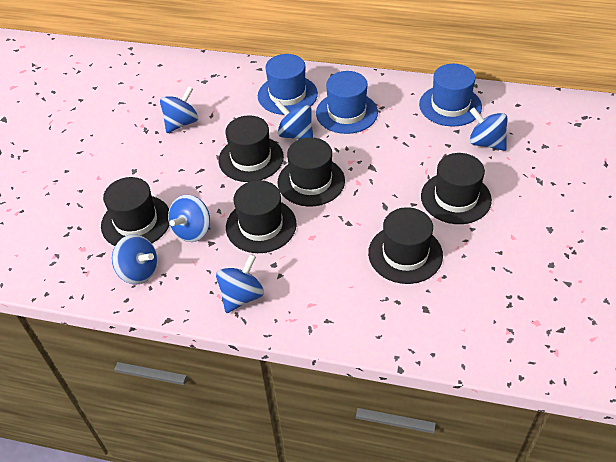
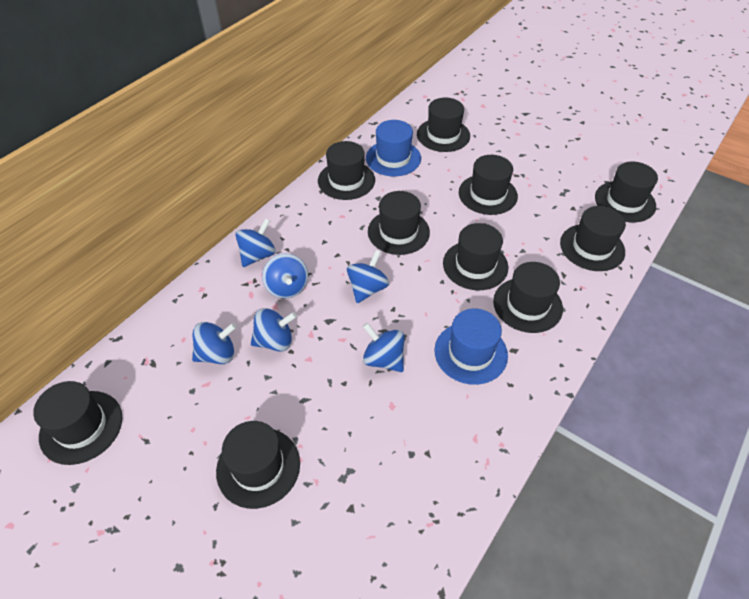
black hat: [101,177,170,246] [219,115,284,182] [226,180,297,253] [278,137,345,207] [368,207,443,284] [421,153,492,224] = 6 -> [33,381,122,465] [216,421,300,509] [318,141,375,200] [368,191,430,255] [417,98,470,152] [443,223,508,290] [459,155,518,215] [493,262,563,333] [560,206,626,271] [595,162,658,222] = 10
blue hat: [258,54,318,115] [316,71,378,134] [419,64,482,126] = 3 -> [366,120,421,176] [434,308,508,385] = 2

